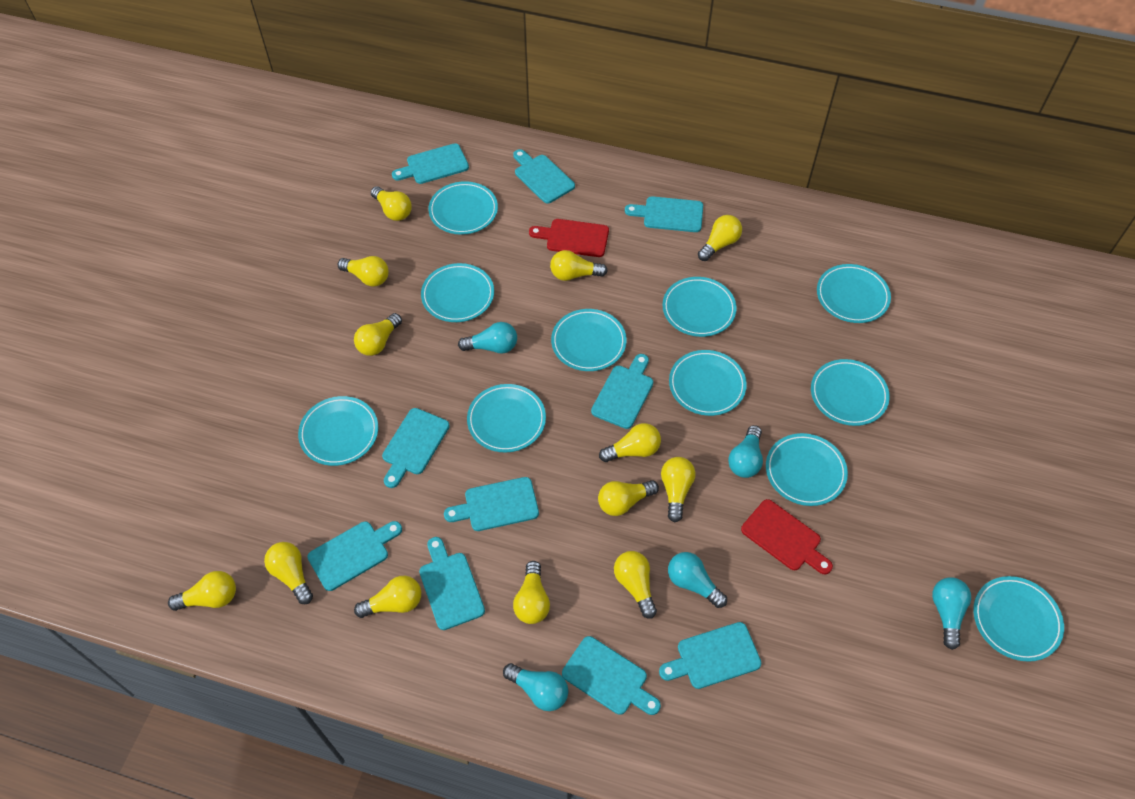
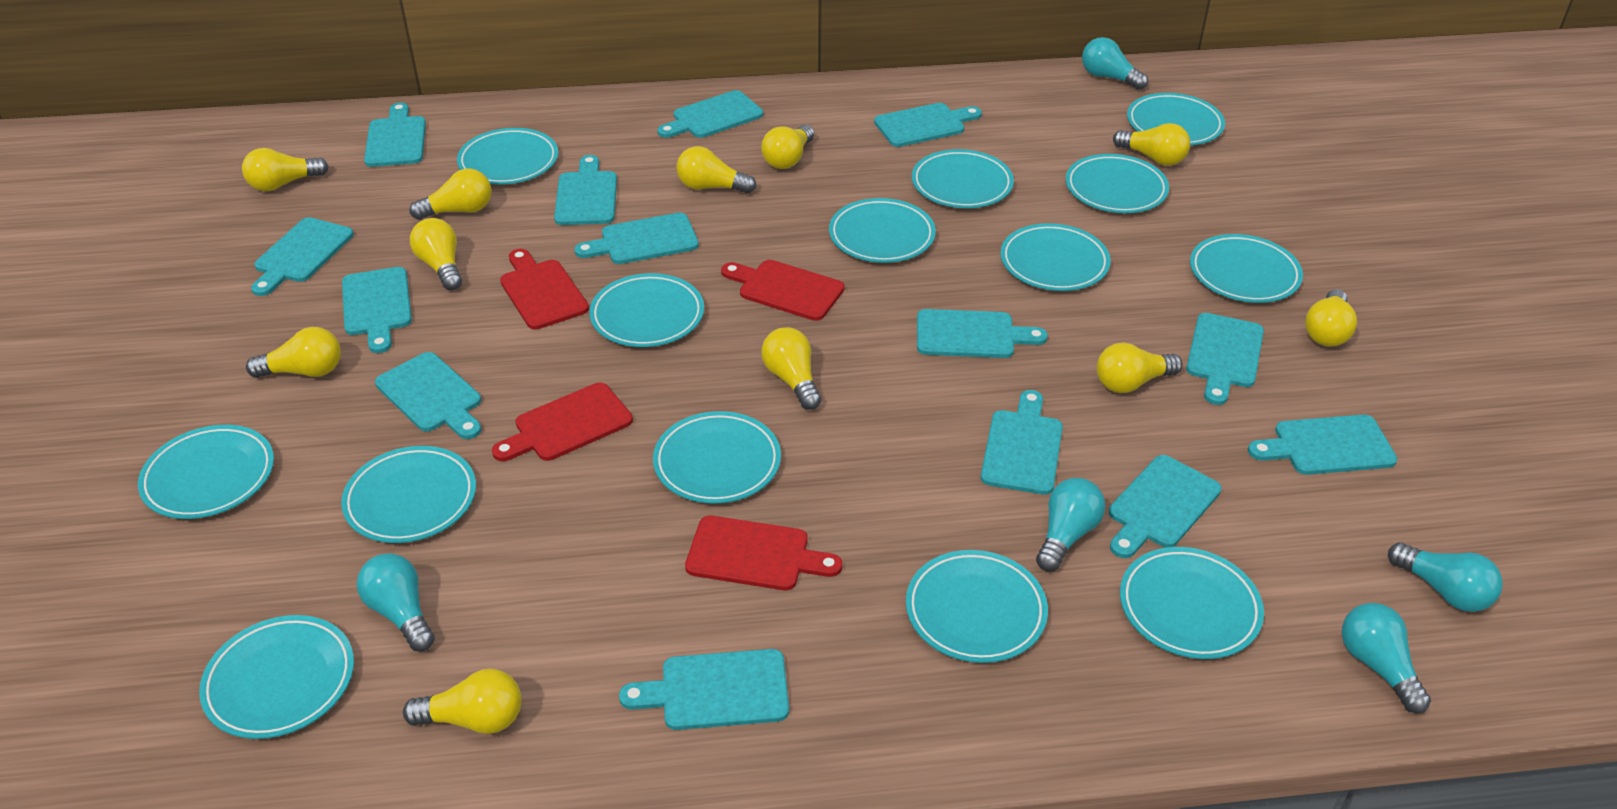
red cutting board: [529,219,609,257] [741,499,833,574] = 2 -> [492,383,633,461] [500,249,589,329] [685,516,842,590] [721,260,845,321] = 4
turquoise cutting board: [307,521,402,591] [382,408,450,488] [392,143,469,184] [419,537,485,630] [444,477,539,531] [513,149,575,204] [562,636,661,715] [591,354,653,429] [625,196,703,232] [659,622,761,689] = 10 -> [251,217,354,296] [342,267,412,353] [364,102,426,167] [375,352,481,439] [554,155,617,225] [575,213,699,264] [619,649,789,730] [658,90,763,138] [874,103,982,147] [917,309,1048,358] [981,390,1063,495] [1109,455,1222,558] [1186,313,1264,405] [1248,415,1397,475] = 14
turquoise plate: [298,396,378,466] [421,263,494,322] [429,181,498,235] [467,384,546,453] [551,309,627,371] [662,277,737,337] [669,350,747,416] [766,433,848,506] [811,359,890,426] [817,264,891,323] [973,576,1064,662] = 11 -> [138,425,274,519] [199,615,354,739] [341,446,476,543] [457,128,558,184] [589,273,704,347] [653,411,781,504] [829,198,936,263] [906,550,1048,663] [911,149,1014,208] [1000,223,1111,291] [1066,154,1169,213] [1120,547,1264,659] [1127,93,1225,145] [1190,234,1303,303] = 14
yellow light bulb: [168,571,236,611] [264,542,313,604] [338,256,389,287] [354,313,402,356] [354,576,421,618] [371,186,412,221] [513,561,550,624] [550,250,608,281] [598,480,659,516] [599,423,661,462] [614,551,657,619] [661,457,695,522] [698,215,742,261] = 13 -> [242,148,329,191] [246,327,341,378] [403,669,522,734] [410,168,491,220] [410,218,462,290] [676,146,756,194] [761,125,814,169] [761,327,821,410] [1097,342,1182,393] [1113,123,1190,166] [1305,289,1357,347] = 11

